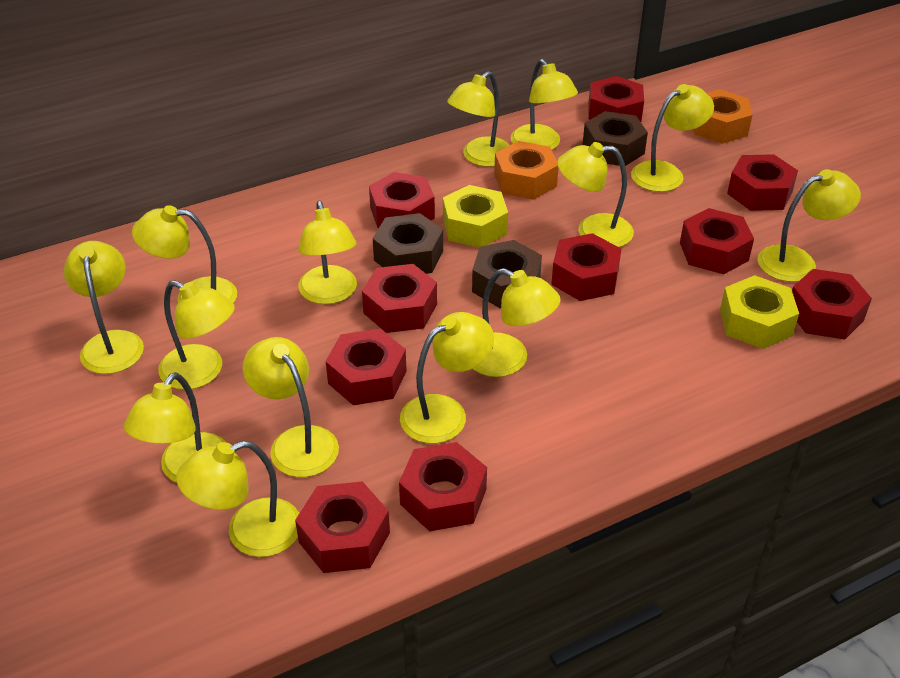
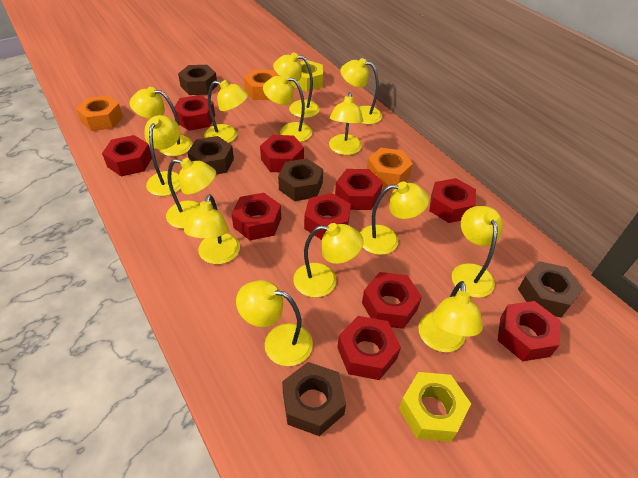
brown nut: [373,213,443,274] [472,240,542,308] [583,111,648,166] = 3 -> [178,65,218,95] [187,136,234,174] [278,158,323,201] [282,362,346,436] [518,261,583,317] = 5
orange nut: [494,141,558,200] [693,89,752,144] = 2 -> [76,95,123,131] [244,70,278,100] [367,148,413,187] = 3

